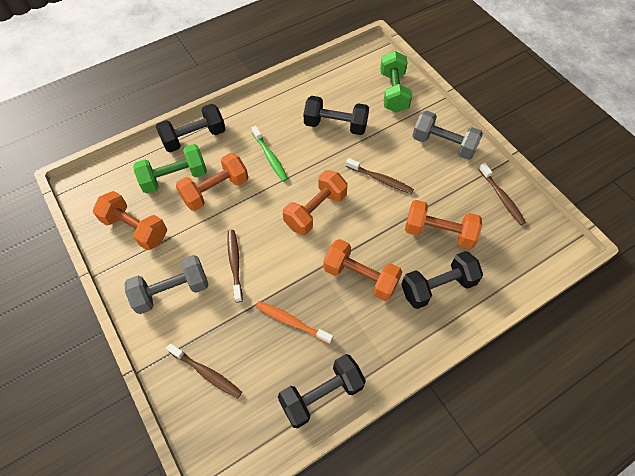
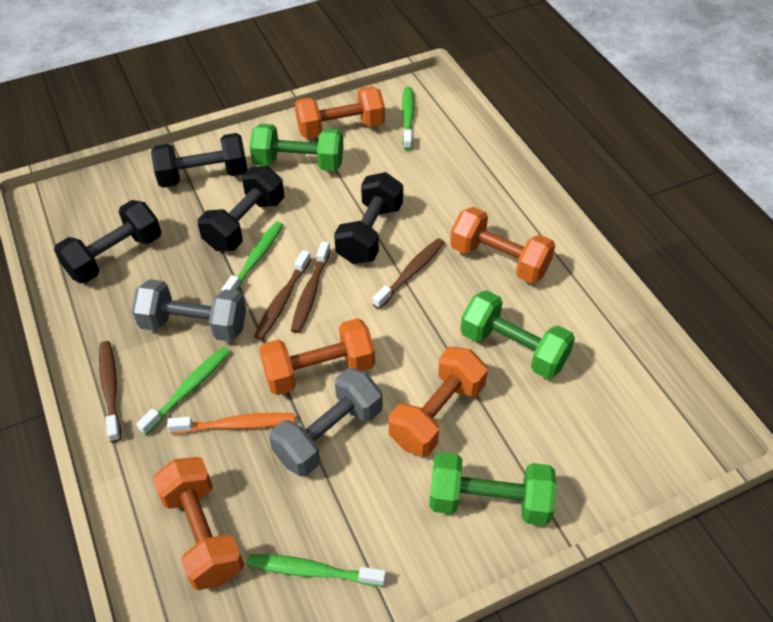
green dumbbell: [133,144,207,193] [380,51,412,113] = 2 -> [250,124,344,171] [429,452,557,526] [461,290,575,379] = 3
green toothbrush: [251,126,288,182] = 1 -> [136,347,230,435] [222,221,283,291] [247,554,386,587] [402,87,414,150] = 4

